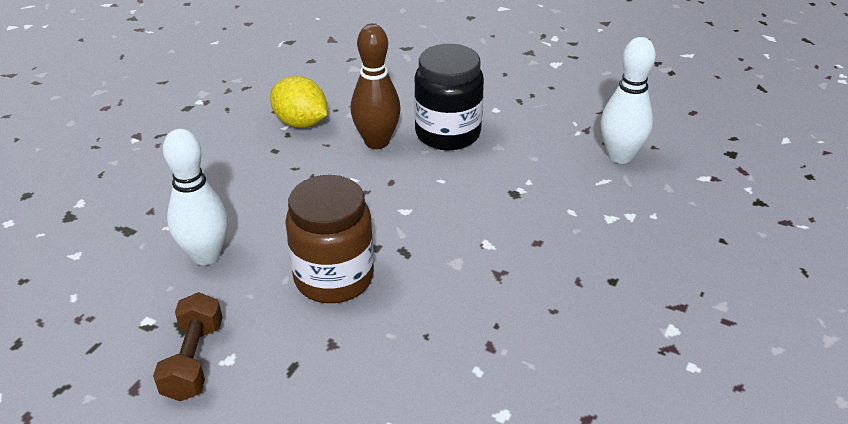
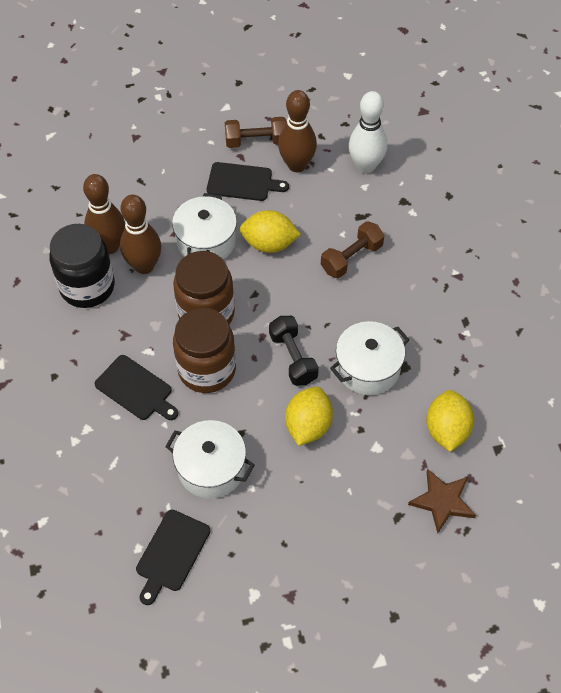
black cutting board: none = 0 -> [95,355,178,420] [136,509,210,605] [207,162,289,201] = 3
black dumbbell: none = 0 -> [269,316,319,386] = 1
brown bowling pin: [351,24,401,149] = 1 -> [83,174,125,254] [120,195,161,274] [278,90,317,172] = 3
brown dumbbell: [153,292,223,401] = 1 -> [225,117,287,148] [321,221,384,278] = 2
brown jar: [285,175,374,303] = 1 -> [173,251,235,324] [173,307,236,393] = 2
brown star: none = 0 -> [408,469,476,533] = 1
white bowling pin: [163,129,228,265] [601,37,656,164] = 2 -> [349,91,387,174] = 1
white pot: none = 0 -> [165,420,255,498] [172,193,237,259] [330,321,410,395] = 3
yellow lemon: [270,76,327,128] = 1 -> [240,210,301,253] [285,387,333,446] [426,390,474,452] = 3

